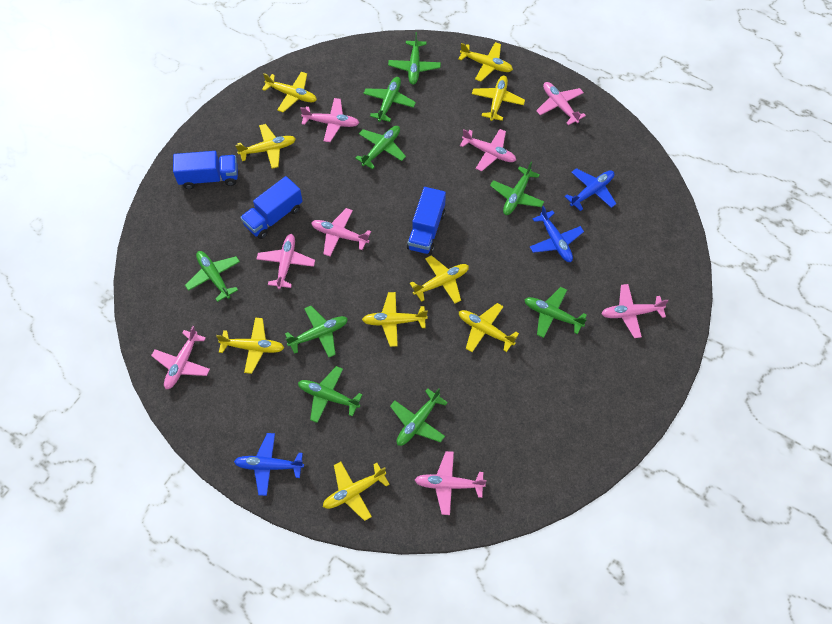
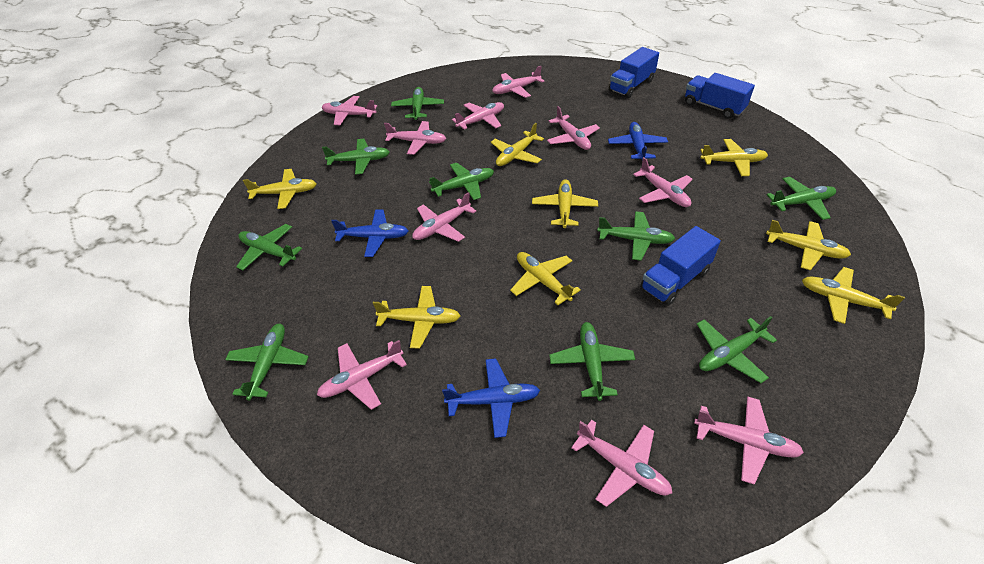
pink plane: [151,326,210,389] [257,234,315,289] [300,98,359,142] [311,208,371,256] [415,451,486,515] [460,129,516,171] [536,82,586,125] [601,284,668,338] = 8 -> [317,340,407,410] [321,96,377,126] [384,121,446,155] [412,192,476,242] [452,102,504,130] [492,66,544,98] [547,106,600,150] [571,420,672,507] [633,157,693,207] [694,396,804,484] = 10
yellow plane: [216,318,284,374] [236,124,296,169] [262,71,317,112] [323,462,390,521] [362,292,428,347] [410,255,469,304] [459,42,513,82] [459,303,519,352] [472,75,525,121] = 9 -> [243,169,317,209] [373,286,460,349] [491,123,544,166] [510,252,581,305] [532,179,598,228] [700,139,768,176] [766,220,851,271] [802,267,905,324] = 8

